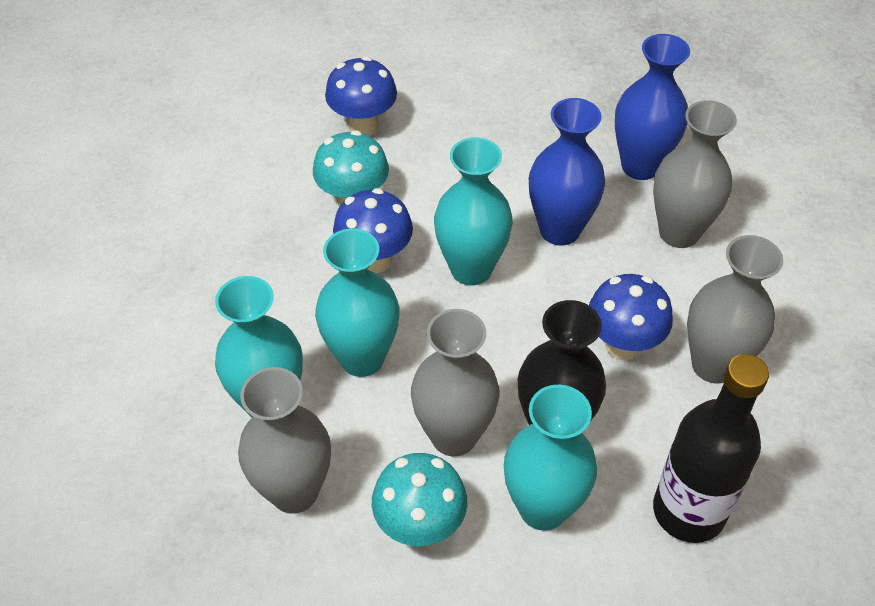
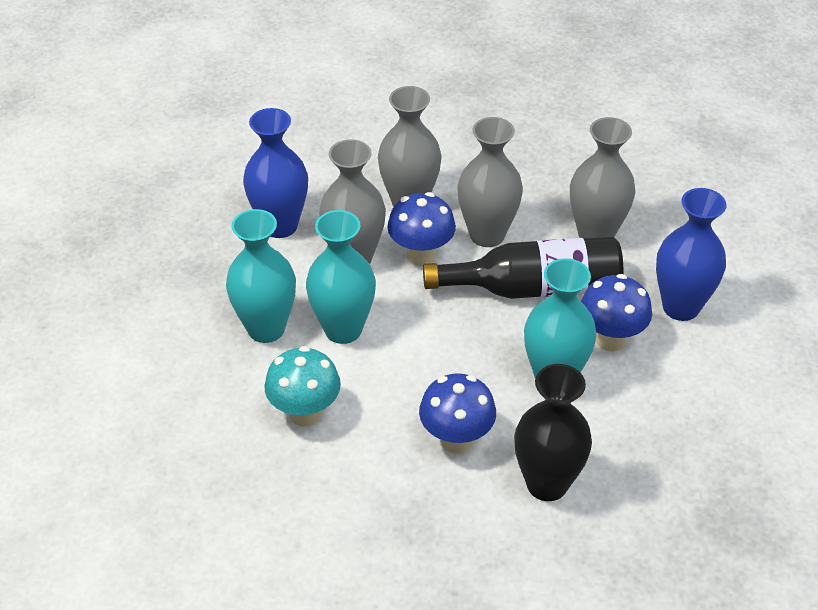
turquoise mushroom: [313,130,389,207] [372,453,467,546] = 2 -> [264,346,341,427] = 1
turquoise vase: [215,276,303,417] [315,228,399,377] [434,137,513,285] [504,385,597,531] = 4 -> [226,209,296,343] [306,210,376,344] [524,258,597,379] = 3

